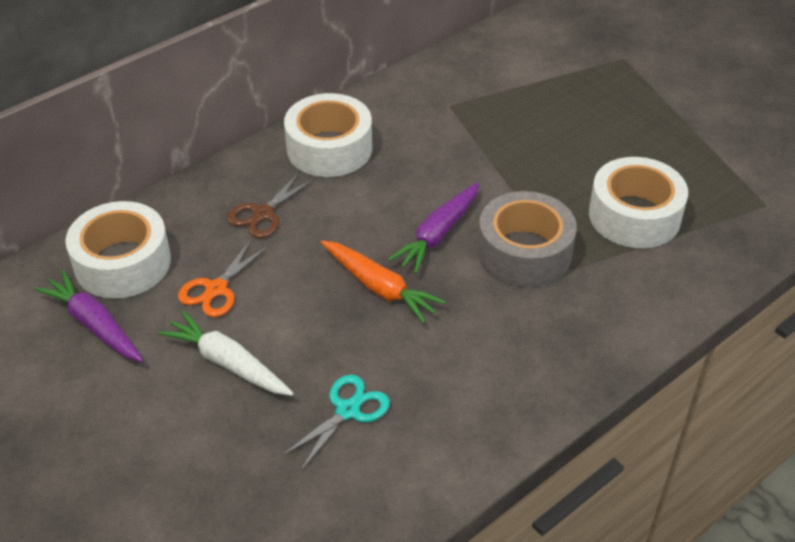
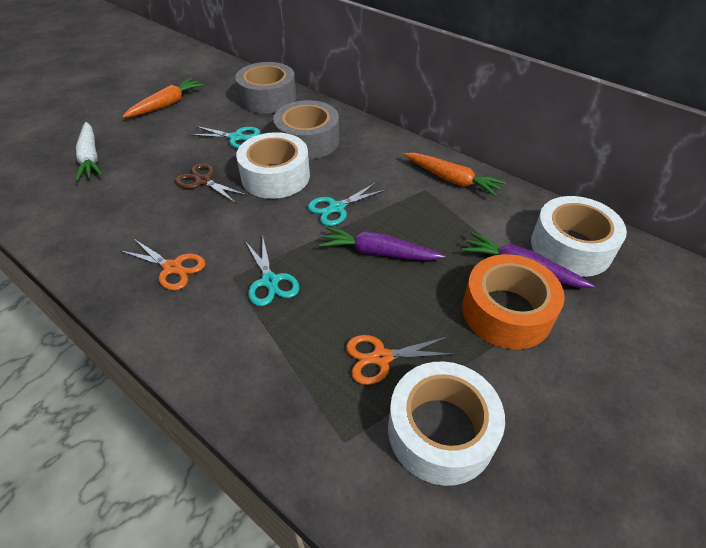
grey tape: [477,191,577,287] = 1 -> [235,62,296,114] [273,100,339,160] = 2
orange carrot: [321,240,446,323] = 1 -> [122,78,204,118] [403,153,506,197] = 2
orange scissors: [178,238,269,317] = 1 -> [119,238,206,290] [346,335,455,385] = 2
orange tape: none = 0 -> [462,254,565,349] = 1
turquoise scissors: [281,374,390,471] = 1 -> [188,126,261,149] [245,237,299,306] [308,182,387,226] = 3

